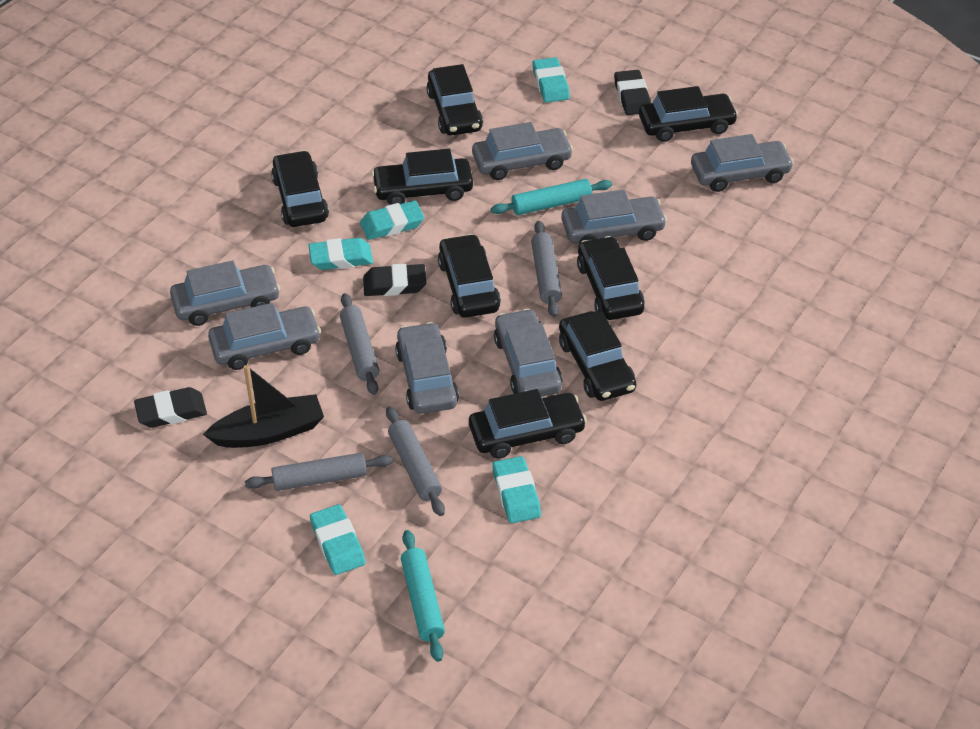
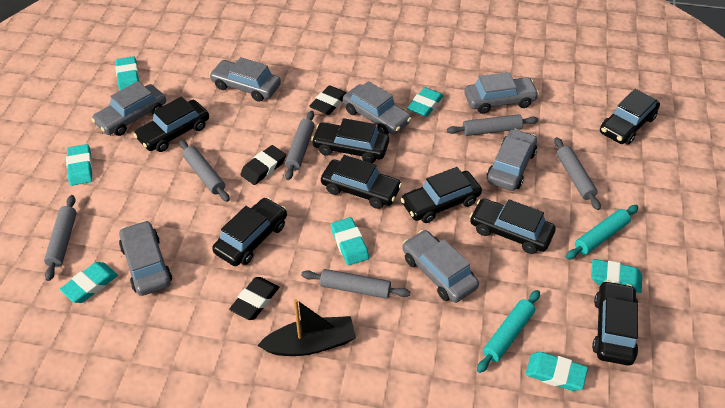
grey rolling pin: [245,453,393,491] [340,293,379,395] [386,406,445,516] [531,221,562,317] = 4 -> [44,195,77,281] [179,140,230,202] [285,111,315,180] [301,269,410,299] [447,114,538,136] [554,137,601,210] = 6
turquoise eraser: [308,238,373,270] [310,504,366,575] [360,200,424,240] [492,456,541,523] [532,57,570,103] = 5 -> [60,262,118,303] [66,144,93,186] [116,56,139,90] [331,217,369,265] [407,87,443,117] [526,352,588,391] [591,259,642,293] = 7

